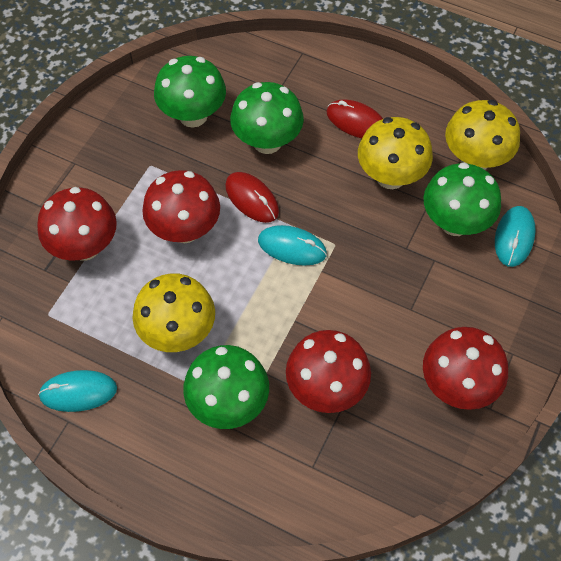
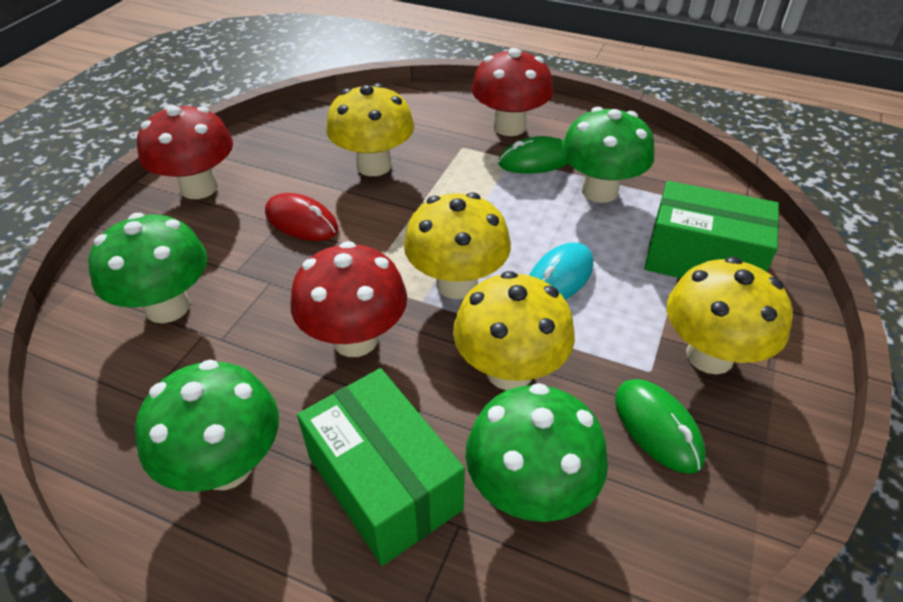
green box: none = 0 -> [297,368,465,566] [644,181,779,278] = 2
green mouse: none = 0 -> [498,136,568,174] [615,379,706,474] = 2
red mouse: [225,172,279,223] [326,99,383,138] = 2 -> [265,193,338,241] = 1
red mushroom: [37,187,117,261] [142,170,220,243] [286,330,371,413] [423,327,508,410] = 4 -> [137,104,233,199] [290,241,407,357] [471,48,553,136] = 3
turquoise mouse: [38,370,117,412] [258,225,327,266] [495,206,536,267] = 3 -> [529,243,593,300] = 1
yellow mushroom: [133,273,215,352] [358,117,433,189] [445,100,520,170] = 3 -> [326,83,414,176] [404,192,511,299] [453,271,575,390] [667,257,793,374] = 4

